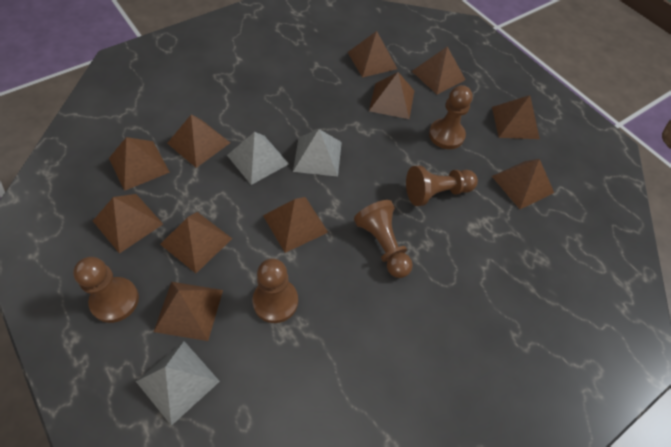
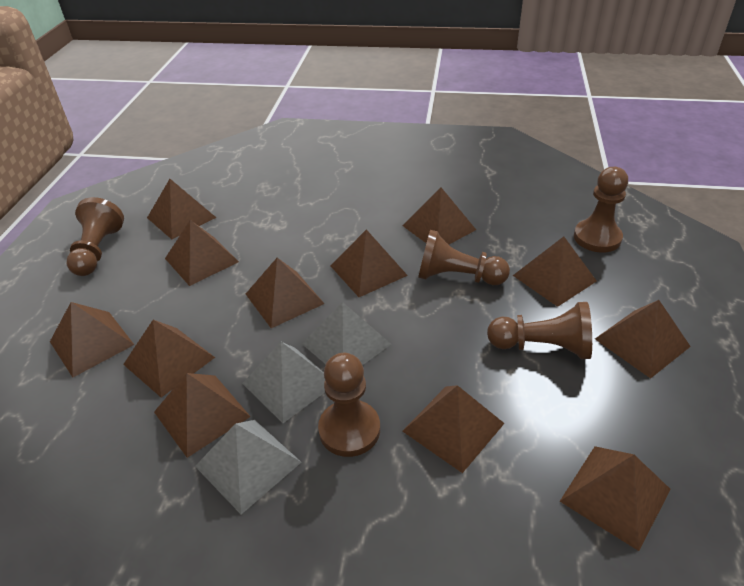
brown pyramid: [93,194,163,254] [109,137,170,191] [154,282,223,341] [160,212,232,273] [167,115,230,168] [263,197,328,253] [347,31,397,78] [369,72,414,119] [412,47,466,94] [492,95,540,139] [492,159,554,209] = 11 -> [50,302,134,377] [123,320,215,398] [147,179,216,239] [154,373,251,458] [165,220,239,286] [246,258,325,328] [330,229,408,297] [402,188,476,245] [403,385,505,473] [513,236,597,307] [560,446,671,551] [595,300,691,379] = 12

